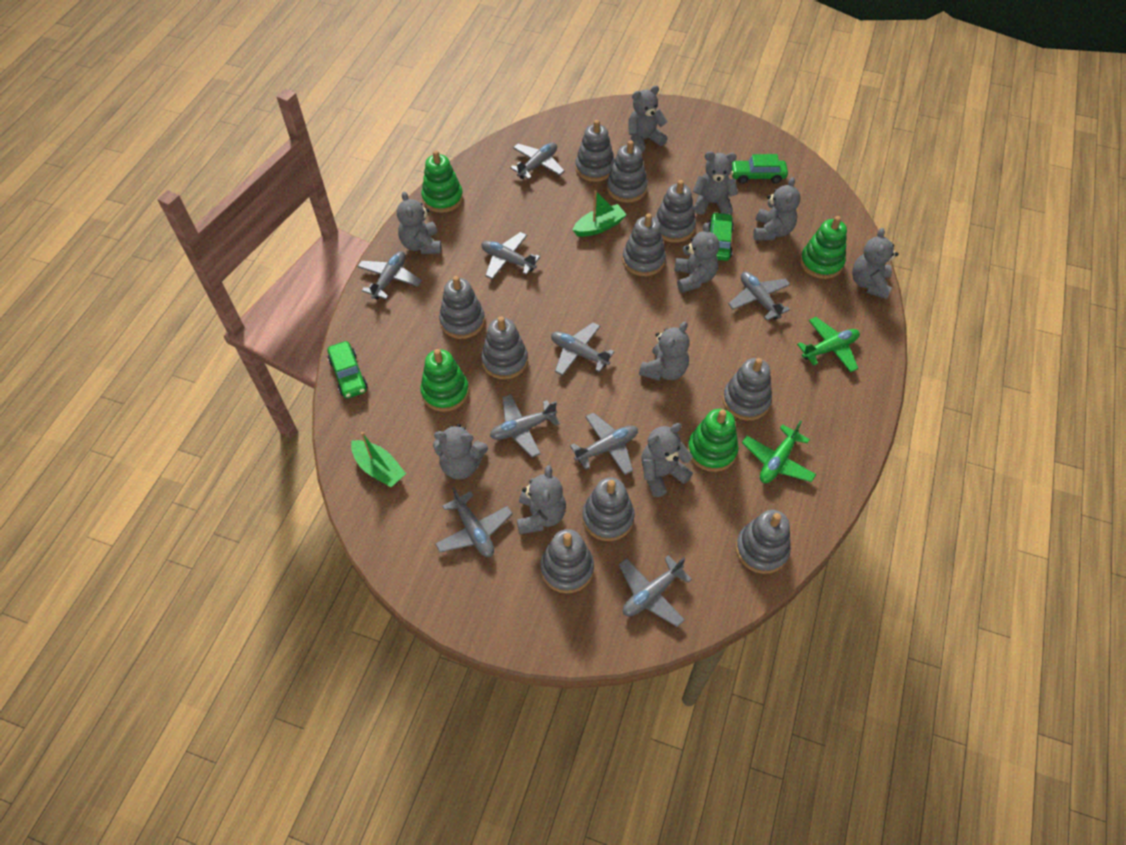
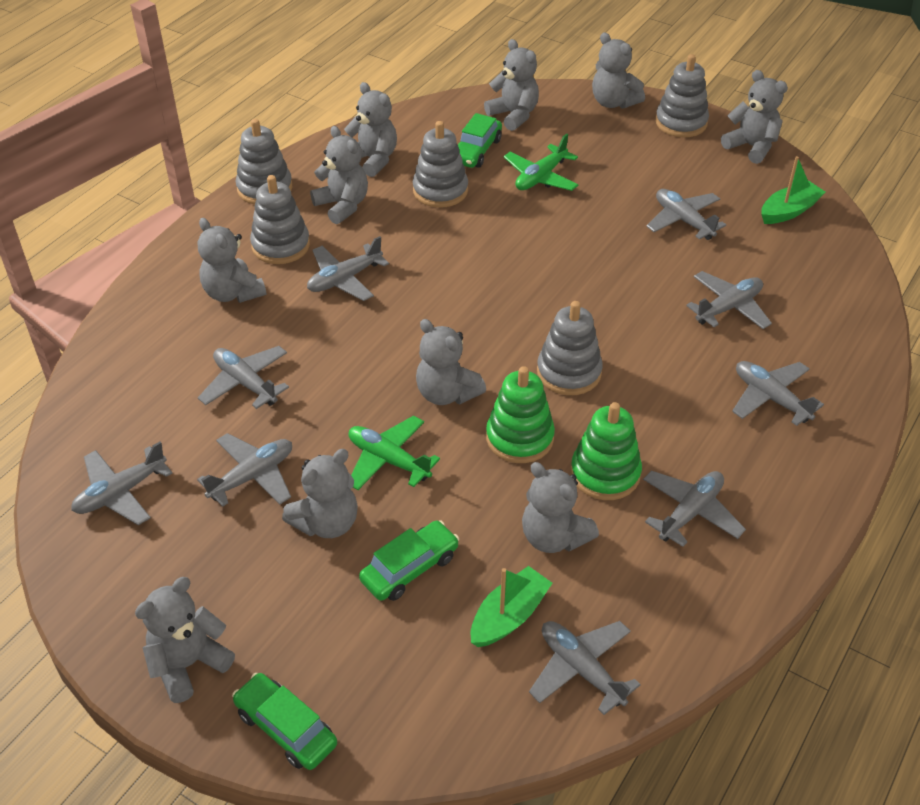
green stacking toy: [420,349,469,412] [422,150,463,213] [688,409,739,472] [800,216,847,279] = 4 -> [486,366,555,463] [571,402,642,500] = 2
grey stacking toy: [439,276,485,339] [481,317,528,379] [540,529,594,593] [575,120,615,182] [582,477,635,541] [607,140,648,203] [622,213,666,276] [654,180,696,243] [722,358,772,420] [735,510,791,574] = 10 -> [236,119,292,205] [250,175,310,264] [413,121,468,208] [537,301,603,395] [655,54,709,137] = 5

